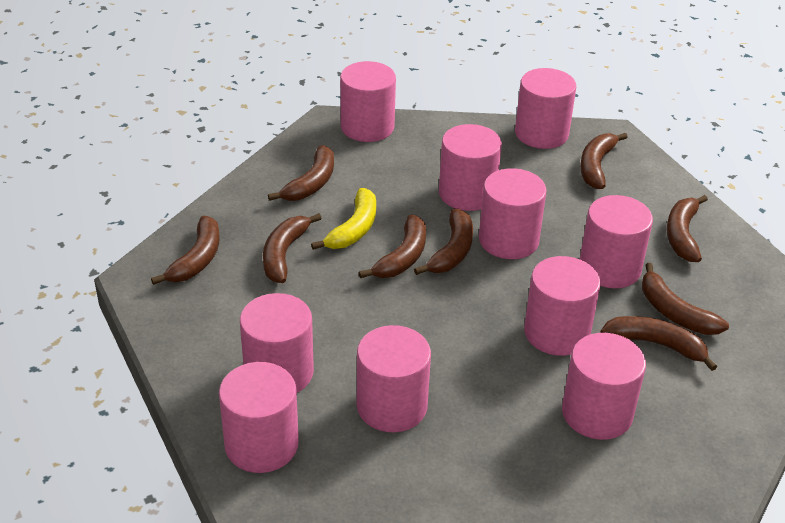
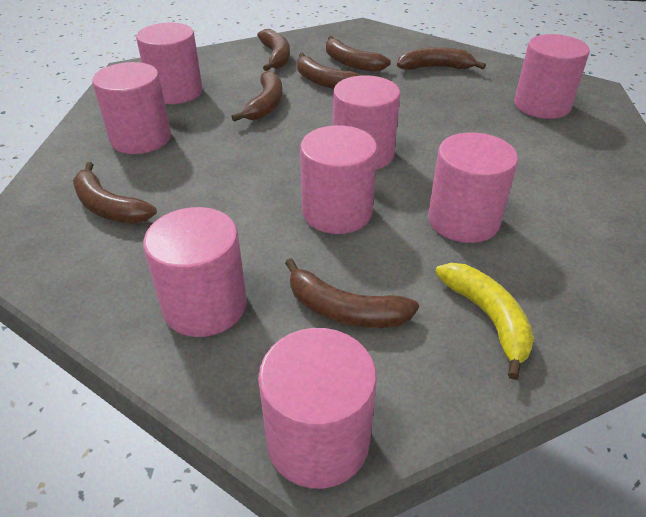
brown banana: [151,216,220,285] [263,213,322,283] [268,145,334,201] [359,215,426,278] [414,209,473,275] [580,133,628,189] [601,316,717,371] [642,263,729,335] [666,195,708,262] = 9 -> [73,162,157,223] [232,71,282,122] [257,29,290,71] [285,259,419,328] [297,53,361,89] [326,36,391,72] [397,47,486,70] = 7
pink cylinder: [219,362,299,473] [240,293,314,393] [340,61,396,142] [357,325,431,432] [439,124,502,211] [479,168,547,259] [515,68,576,149] [524,256,601,356] [562,333,646,440] [580,195,653,288] = 10 -> [92,62,171,154] [136,23,203,104] [143,207,247,337] [258,328,377,489] [300,125,377,234] [333,75,400,170] [428,132,518,243] [514,34,590,119] = 8

